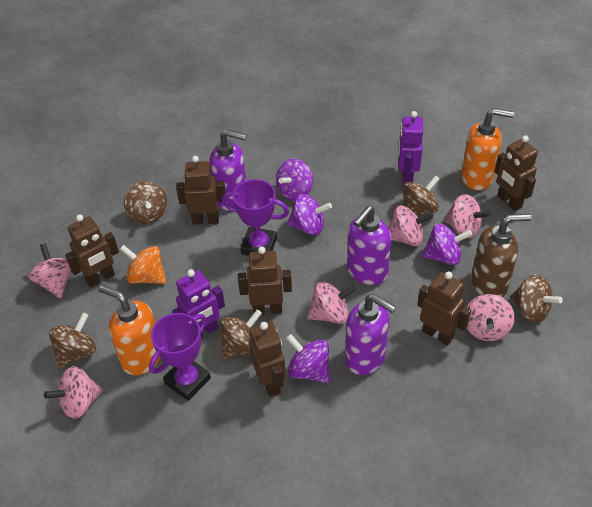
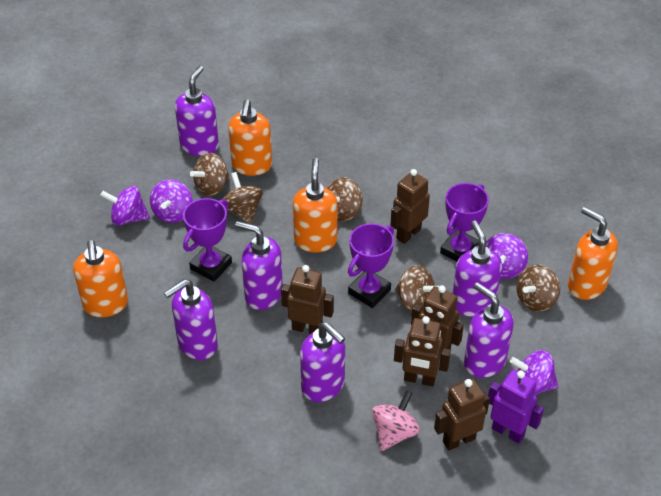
brown robot: [65,214,119,287] [176,156,226,225] [238,247,292,315] [249,321,286,397] [417,271,471,346] [494,136,538,211] = 6 -> [281,265,334,334] [390,169,430,244] [394,316,451,387] [411,285,464,351] [434,378,490,451] = 5
brown soap dispenser: [471,214,531,297] = 1 -> none = 0
orange soap dispenser: [99,285,160,376] [461,108,514,190] = 2 -> [73,240,128,317] [228,99,272,176] [293,158,338,253] [568,207,618,300] = 4
orange spinning top: [120,245,166,284] = 1 -> none = 0
pink spinning top: [28,243,71,299] [44,366,104,419] [307,282,356,324] [388,206,433,246] [444,194,491,238] [467,294,515,341] = 6 -> [372,391,420,451] = 1
purple robot: [172,269,225,338] [398,111,423,185] = 2 -> [488,369,544,444] = 1
purple soap dispenser: [209,129,247,211] [345,294,396,375] [347,206,392,285] = 3 -> [164,279,218,360] [175,66,219,156] [235,221,283,310] [300,322,345,402] [452,221,502,317] [464,282,514,378] = 6
purple trophy: [149,313,211,401] [222,179,289,256] = 2 -> [183,198,232,282] [348,223,394,308] [440,183,489,262] = 3

